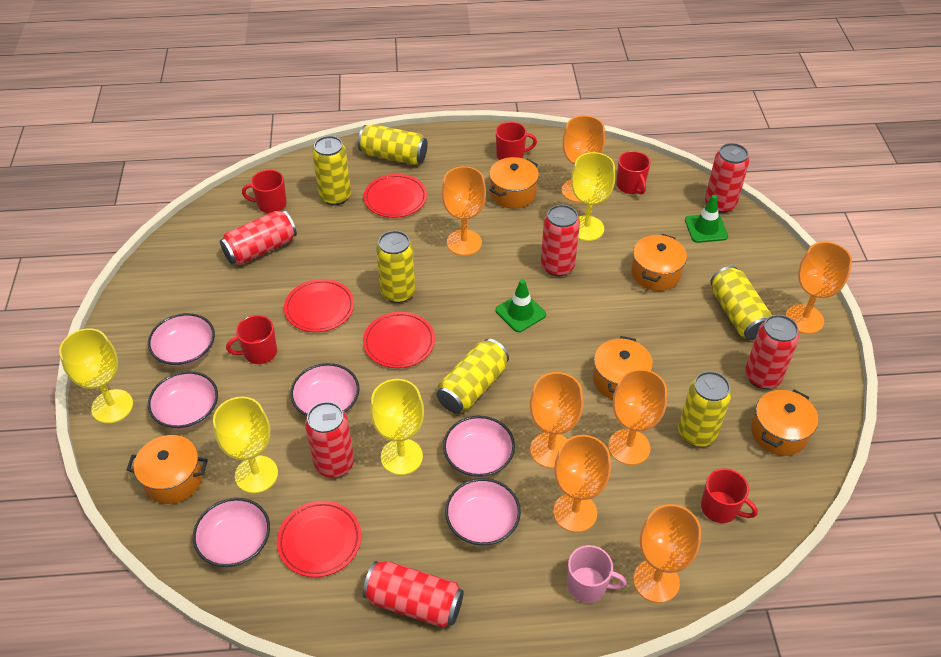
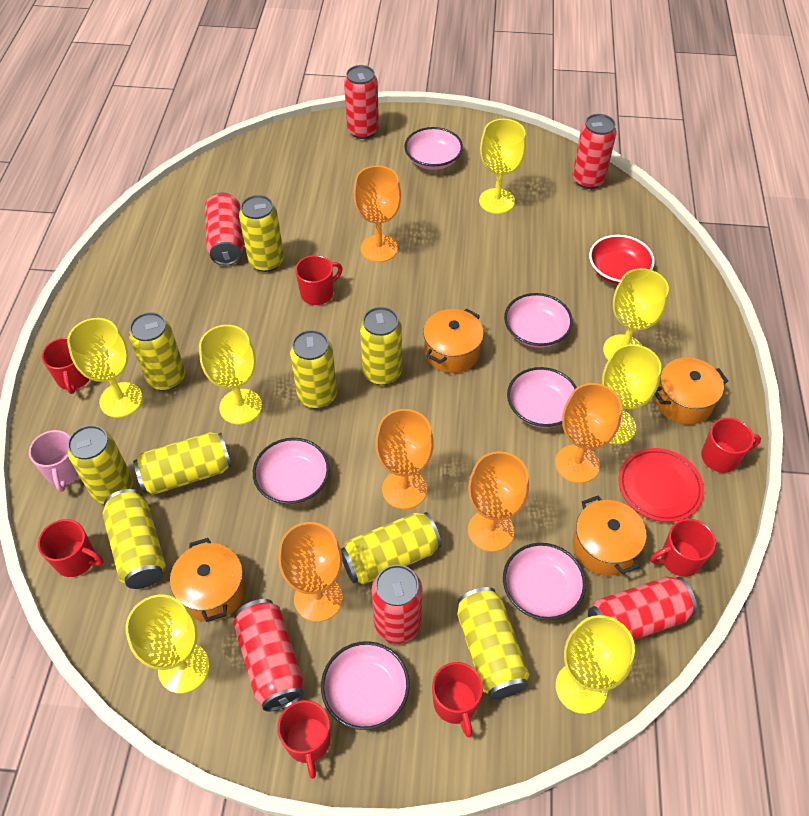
green traffic cone: [495,279,546,332] [685,195,728,243] = 2 -> none = 0
orange goblet: [442,166,486,256] [530,372,583,468] [553,435,611,532] [562,115,605,203] [608,369,667,465] [633,504,701,603] [785,242,852,334] = 7 -> [278,522,343,622] [354,166,401,262] [375,409,434,509] [468,451,529,552] [555,383,622,483] = 5
orange pot: [127,435,208,504] [489,157,539,208] [593,336,653,400] [631,234,687,291] [751,389,818,456] = 5 -> [170,538,246,622] [423,309,484,373] [573,496,647,576] [655,357,728,425] = 4
red bowl: none = 0 -> [589,235,655,284] = 1
red mug: [226,315,277,364] [242,170,287,213] [496,122,537,160] [616,151,651,195] [701,468,758,523] = 5 -> [38,519,104,577] [42,337,90,394] [277,700,330,779] [295,255,342,305] [432,662,483,737] [650,519,716,577] [701,418,761,473] = 7
red plate: [277,501,361,577] [284,279,354,332] [363,312,435,368] [364,174,427,218] = 4 -> [618,448,704,522] = 1
yellow can: [312,136,351,205] [358,124,428,165] [376,231,415,303] [437,339,509,413] [678,371,731,447] [711,266,772,340] = 6 -> [67,425,133,504] [103,489,166,589] [129,312,185,391] [133,432,232,495] [239,195,284,272] [290,330,337,408] [341,512,441,585] [360,307,402,385] [457,587,530,699] = 9
yellow goblet: [59,328,133,423] [213,397,278,493] [370,379,424,475] [571,152,615,241] = 4 -> [67,318,143,418] [125,595,210,693] [199,325,262,424] [479,119,526,214] [556,615,635,714] [602,344,661,444] [603,268,669,360] = 7

